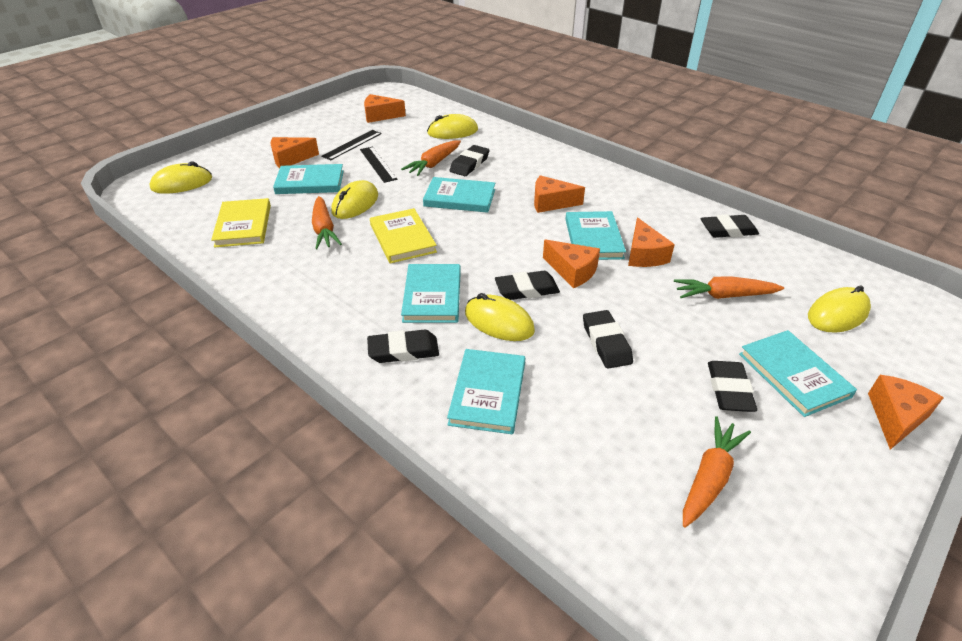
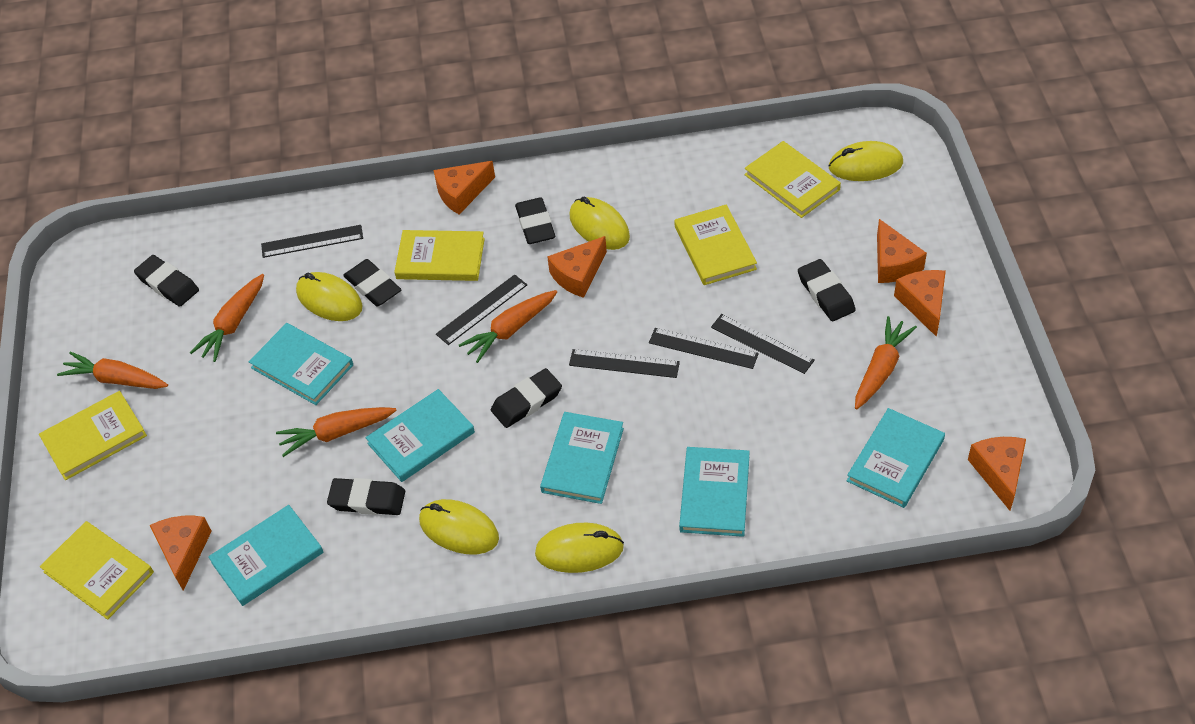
black ruler: [321,130,382,160] [360,147,397,183] = 2 -> [261,225,363,258] [436,274,527,345] [569,349,680,378] [649,328,759,369] [711,314,815,374] = 5
orange carrot: [312,196,342,249] [401,140,461,176] [674,276,784,299] [683,416,751,528] = 4 -> [57,352,168,389] [190,274,264,362] [276,407,397,457] [459,290,557,363] [855,316,917,409] = 5
yellow book: [211,198,271,248] [370,208,437,263] = 2 -> [39,391,147,480] [40,521,154,620] [394,230,485,281] [675,205,757,285] [744,141,841,218] = 5

